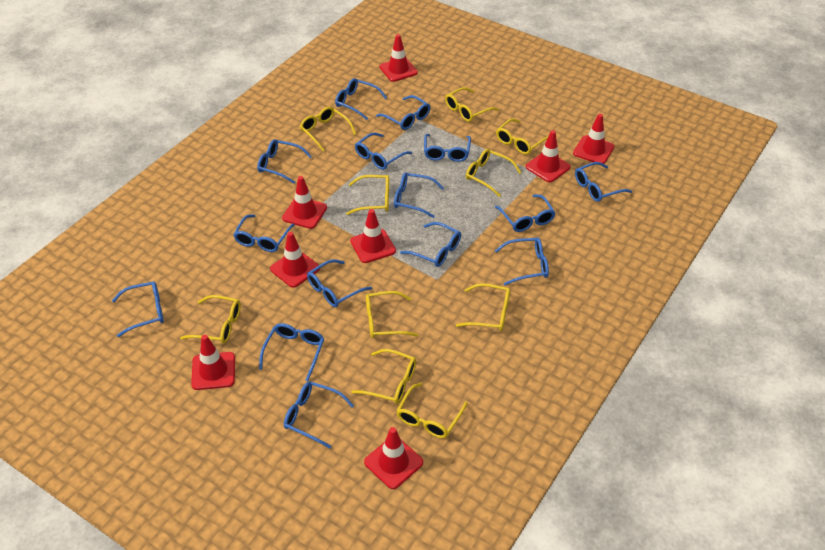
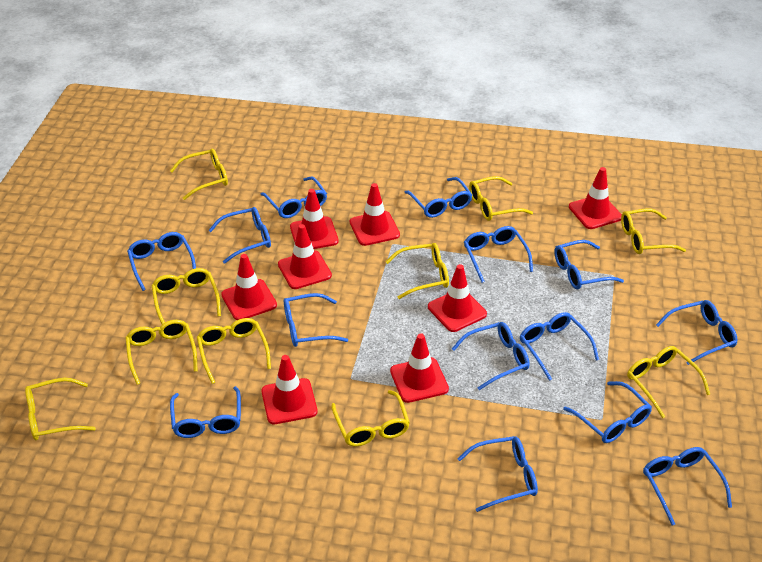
blue glasses: [112,281,164,337] [233,214,295,252] [257,139,312,184] [259,323,324,381] [284,382,354,449] [307,259,372,307] [335,78,387,120] [355,132,412,170] [376,95,431,130] [394,172,444,218] [400,222,461,267] [424,134,471,162] [495,194,556,232] [495,238,549,285] [575,162,632,202] = 15 -> [127,232,196,291] [170,386,241,438] [209,207,271,264] [260,176,327,218] [284,293,348,347] [404,177,472,218] [452,322,530,390] [457,436,538,512] [464,226,533,283] [520,312,599,381] [554,240,624,289] [563,381,652,443] [643,447,732,525] [656,300,737,365] = 14

